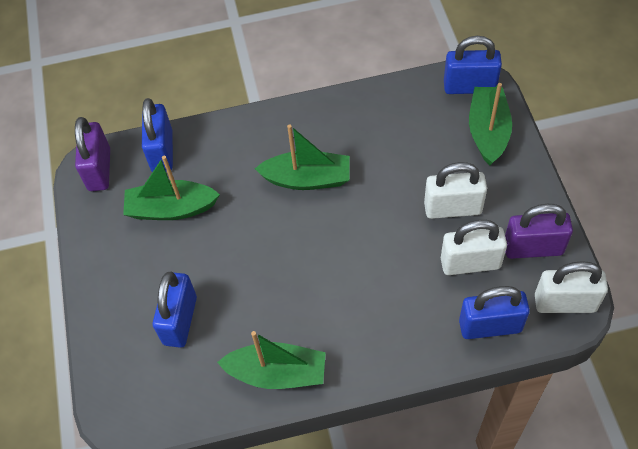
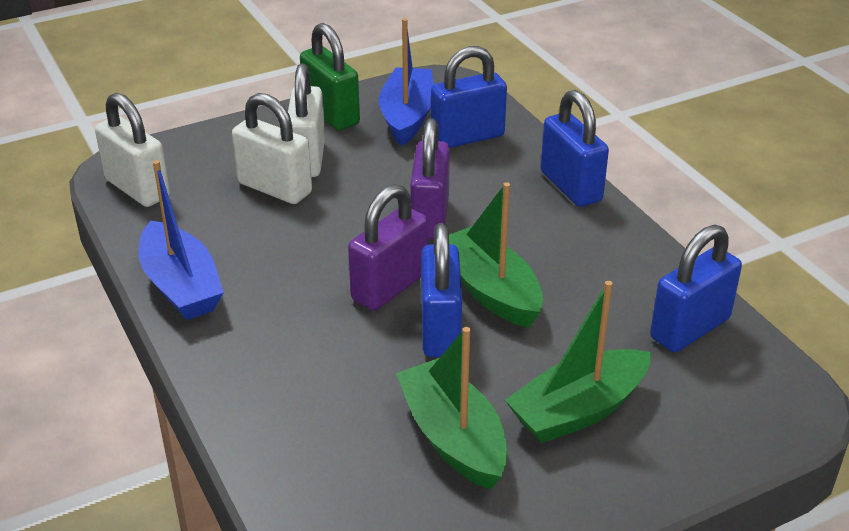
blue boat: none = 0 -> [139,160,224,320] [379,18,434,146] = 2
green boat: [123,155,220,220] [217,331,326,389] [255,124,350,190] [469,83,512,166] = 4 -> [396,327,507,490] [449,182,543,328] [505,281,651,443] = 3
green padlock: none = 0 -> [300,23,360,130] = 1

